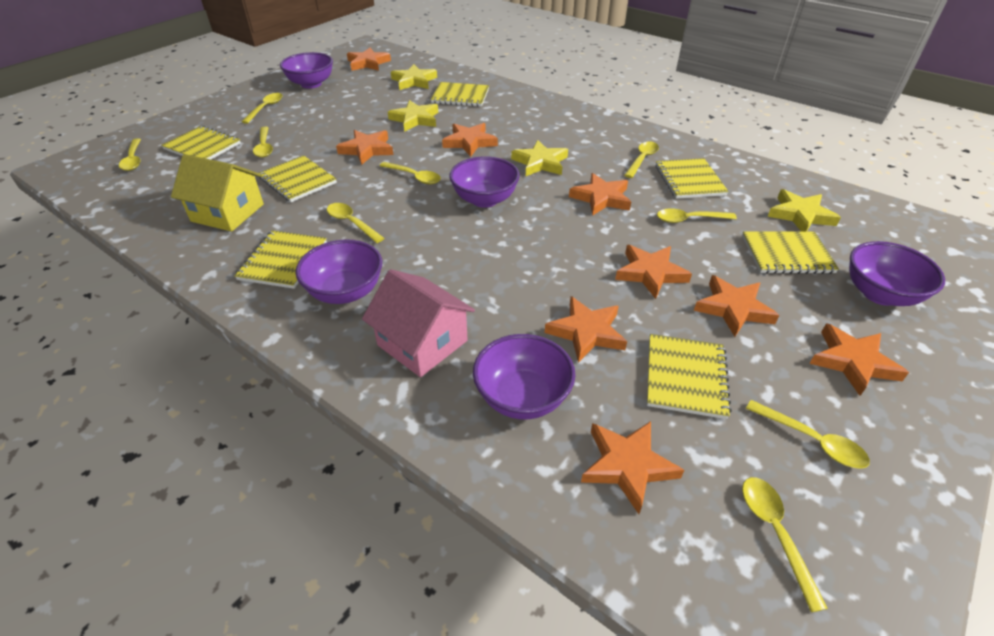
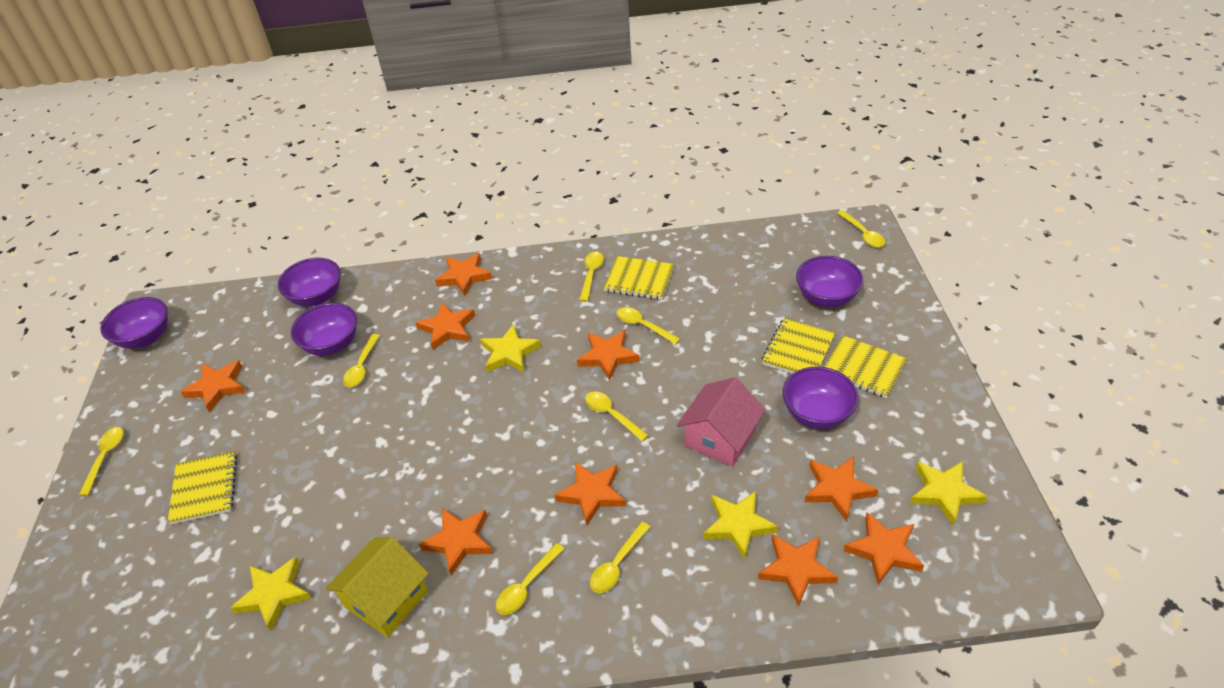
yellow notebook: [161,125,241,160] [234,230,327,289] [259,155,337,202] [431,82,489,107] [647,334,732,419] [655,158,728,199] [742,231,839,274] = 7 -> [168,451,237,525] [603,256,674,300] [762,318,835,374] [824,336,907,398] = 4
yellow spoon: [119,138,141,171] [242,93,282,124] [253,127,273,157] [327,203,384,243] [380,162,441,184] [624,141,659,178] [657,208,737,223] [742,477,828,612] [746,400,870,469] = 9 -> [79,427,124,496] [343,334,380,387] [496,543,564,615] [579,252,604,302] [585,391,649,441] [590,522,650,593] [617,307,680,345] [837,210,885,248] = 8

